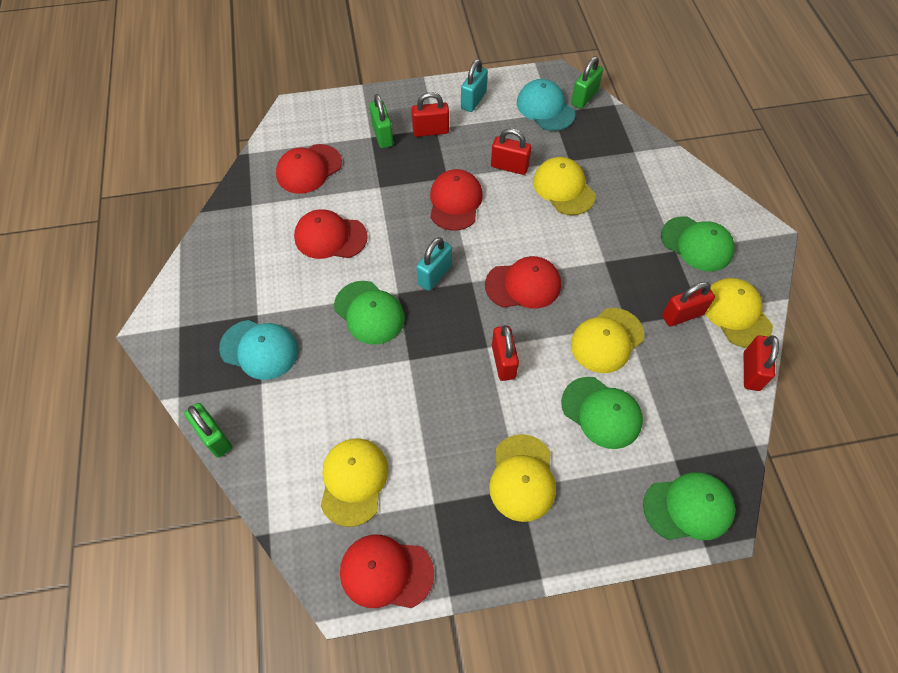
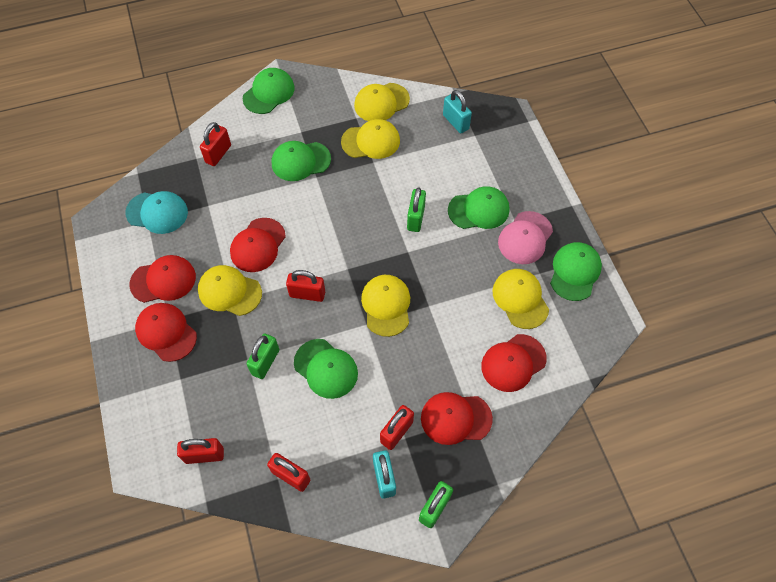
green cap: [334,281,405,345] [561,377,643,449] [643,472,735,540] [661,216,735,271] = 4 -> [243,68,295,114] [272,141,331,181] [294,339,358,399] [448,186,510,229] [550,242,602,301] = 5
pink cap: none = 0 -> [498,211,553,264] = 1
turquoise cap: [219,320,299,380] [517,79,575,131] = 2 -> [125,191,188,234] = 1

